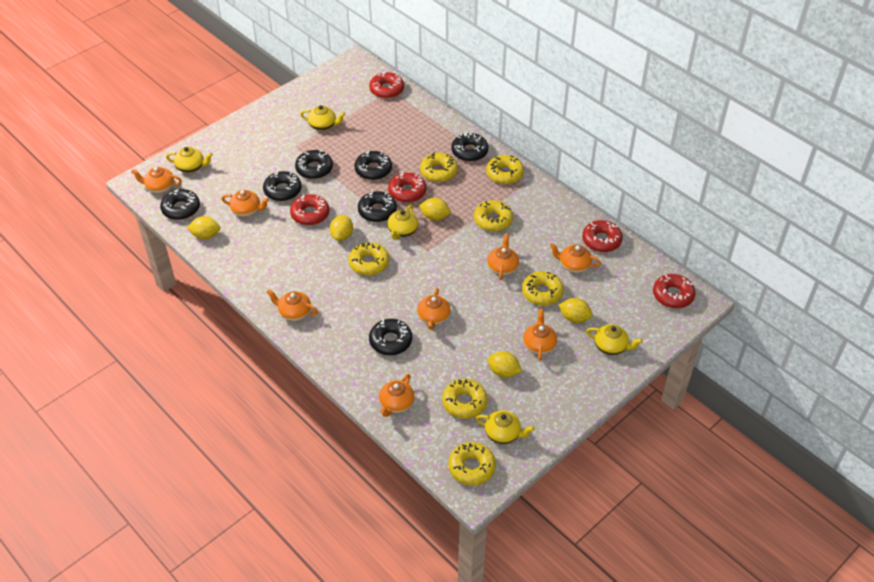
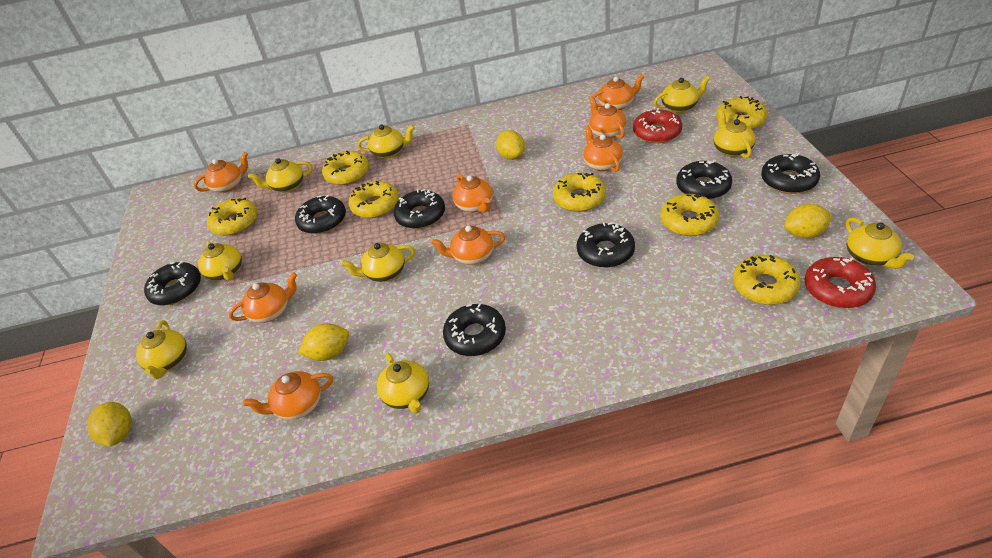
red donut: [290,194,329,225] [369,71,404,99] [388,172,426,203] [582,220,623,252] [653,274,696,308] = 5 -> [633,108,682,143] [805,257,876,308] = 2
yellow lemon: [187,216,220,239] [330,215,353,241] [419,198,451,221] [488,351,522,378] [559,298,593,323] = 5 -> [87,402,132,447] [298,323,349,361] [496,130,525,160] [784,204,833,239] = 4
yellow teapot: [166,147,213,173] [300,105,345,131] [387,204,418,240] [476,410,534,444] [586,324,643,355] = 5 -> [136,320,187,379] [198,241,242,281] [248,158,313,193] [341,243,415,282] [358,124,415,158] [377,353,429,413] [654,76,710,113] [714,109,756,159] [846,217,914,269] = 9

